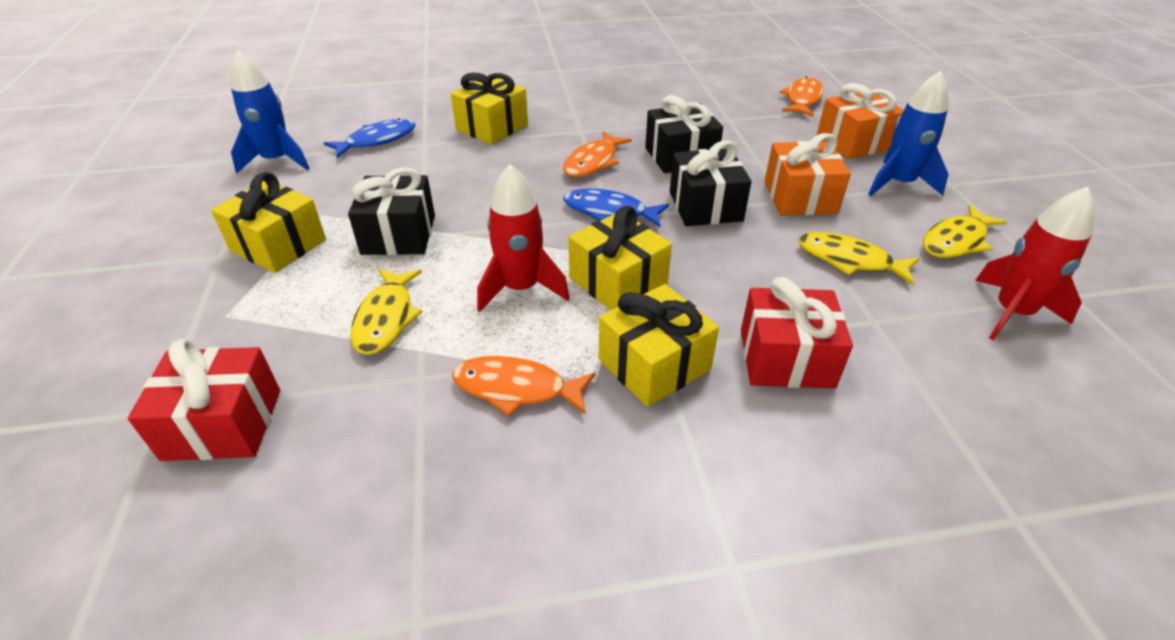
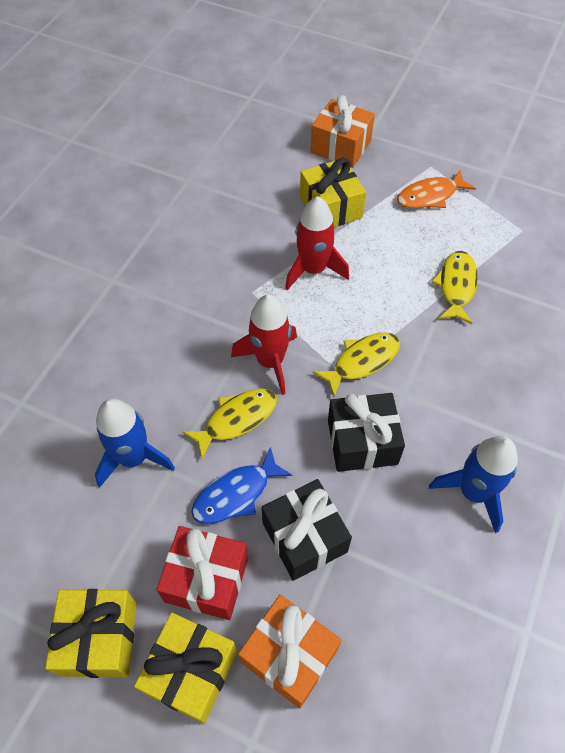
black gift: [348,167,435,255] [645,95,723,173] [670,141,752,226] = 3 -> [261,479,352,581] [328,393,405,472] = 2
blue fish: [324,118,416,158] [564,189,669,227] = 2 -> [191,447,292,524] = 1
orange fish: [452,356,595,416] [563,131,632,177] [780,77,823,116] = 3 -> [397,170,476,208] = 1
red gift: [128,339,280,461] [741,277,853,389] = 2 -> [157,526,248,620] = 1
yellow gift: [211,172,326,273] [451,72,528,145] [568,206,672,310] [599,284,719,407] = 4 -> [45,589,137,678] [134,613,237,724] [300,158,366,227] = 3

